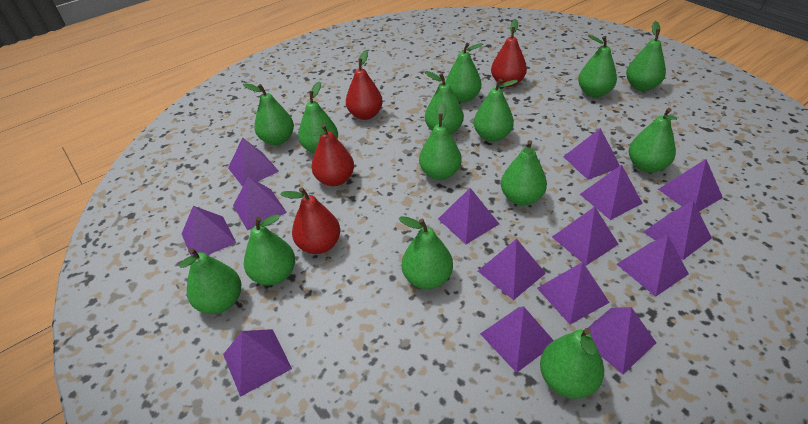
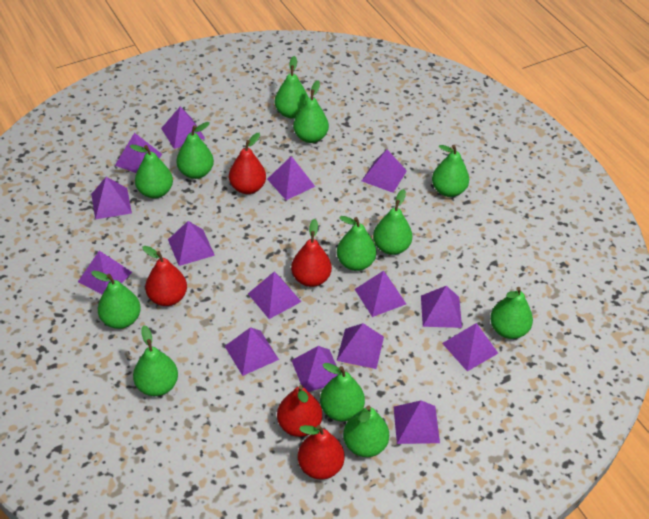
green pear: [179,248,241,314] [243,83,294,145] [244,214,295,286] [298,81,338,154] [399,216,453,289] [419,103,462,180] [425,71,464,135] [445,43,483,103] [474,79,518,142] [501,140,547,206] [540,328,604,399] [578,35,617,97] [626,21,666,91] [629,108,677,173] = 14 -> [91,271,141,329] [130,145,173,198] [133,325,178,396] [176,122,214,179] [275,56,309,118] [293,81,329,143] [320,363,365,421] [337,216,376,271] [343,405,389,457] [373,189,412,255] [432,145,469,197] [490,287,533,339] = 12
red pear: [280,187,340,254] [311,124,354,186] [346,50,383,120] [491,19,527,87] = 4 -> [142,246,187,306] [229,133,266,194] [277,385,322,437] [291,219,332,287] [298,425,345,480] = 5

